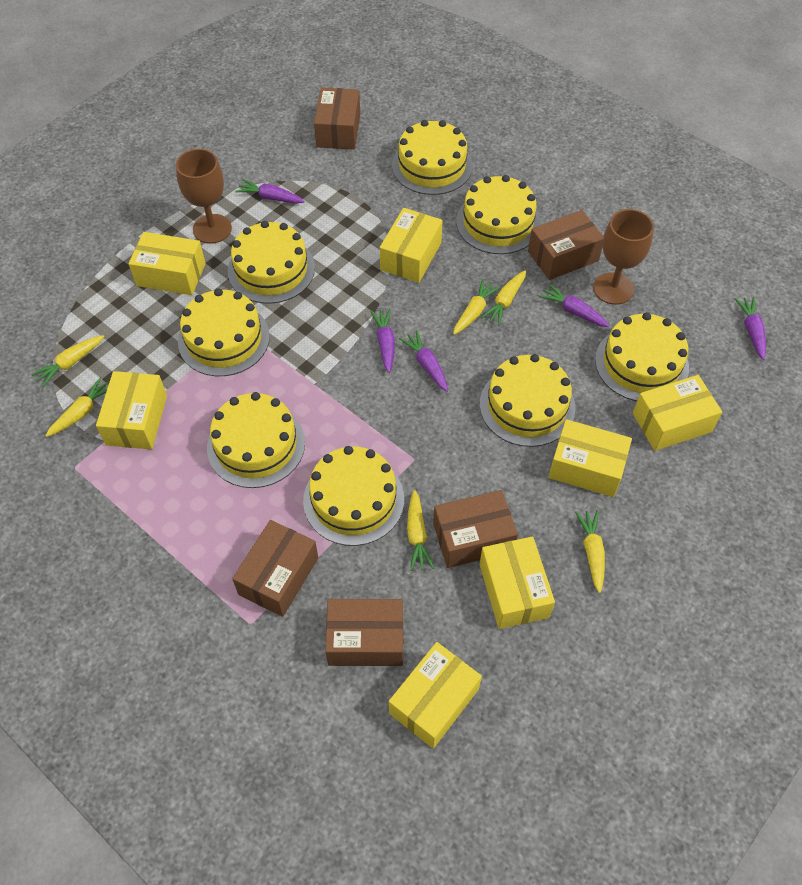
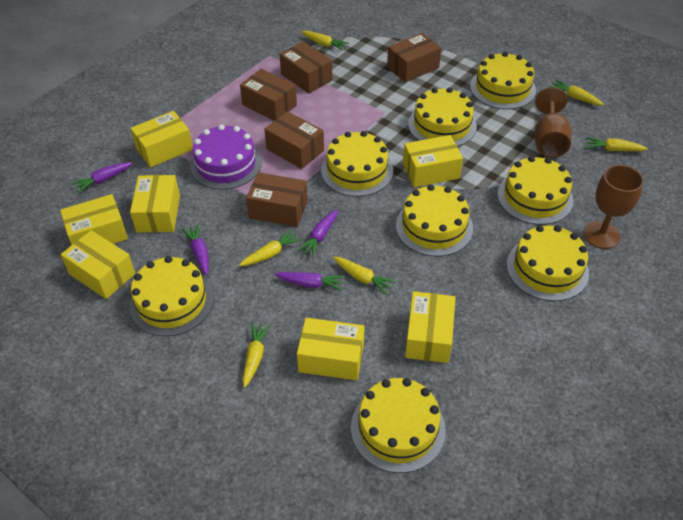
purple cake: none = 0 -> [190,124,262,190] = 1
purple carrot: [235,179,305,204] [370,309,395,373] [399,330,448,392] [539,284,609,327] [735,297,766,360] = 5 -> [71,162,132,193] [182,224,209,275] [274,272,345,291] [297,210,338,257] = 4

